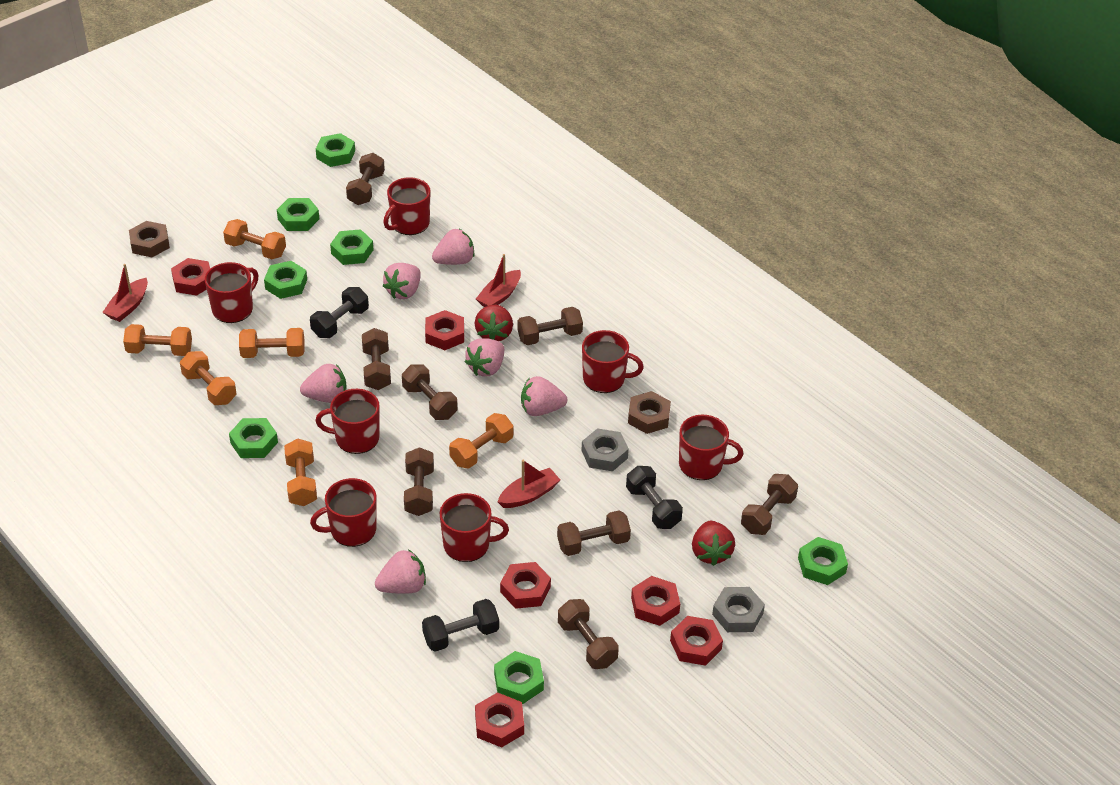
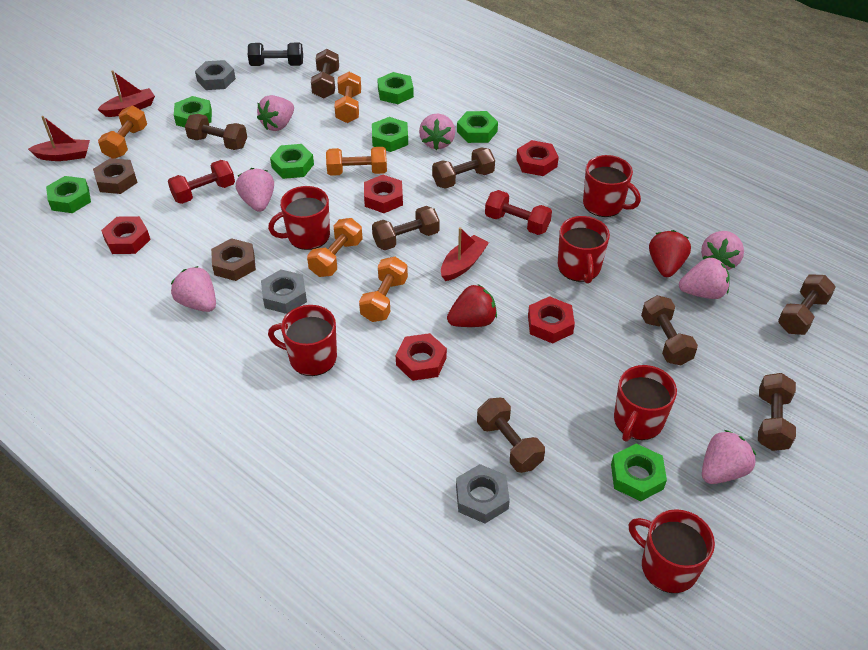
black dumbbell: [310,287,369,338] [422,599,499,652] [626,466,683,529] = 3 -> [248,43,303,66] = 1
grey nut: [581,428,629,471] [712,587,765,632] = 2 -> [195,60,236,90] [261,269,307,314] [456,464,510,523] = 3
orange dumbbell: [123,324,192,356] [180,351,236,405] [223,219,286,259] [239,328,305,358] [284,439,317,506] [449,413,513,468] = 6 -> [98,106,147,159] [307,218,363,277] [326,147,387,176] [334,72,361,123] [359,257,408,322] = 5
pink strawberry: [300,364,347,403] [375,549,426,594] [383,263,421,299] [432,229,475,265] [465,338,504,376] [521,376,567,416] = 6 -> [171,266,216,312] [236,168,274,212] [257,95,294,131] [419,114,455,150] [679,258,730,299] [701,231,744,270] [702,430,756,484] = 7
red dumbbell: none = 0 -> [168,160,235,204] [485,190,552,235] = 2
red mug: [205,262,258,323] [310,478,377,547] [316,389,379,454] [383,177,430,235] [440,493,509,562] [582,330,644,393] [679,415,743,480] = 7 -> [268,186,330,250] [268,305,337,376] [558,216,610,284] [583,155,641,217] [614,365,677,441] [629,509,715,593] = 6
red nut: [171,258,210,296] [425,310,464,350] [475,692,524,748] [500,562,551,609] [631,576,680,626] [670,616,723,666] = 6 -> [101,216,151,254] [364,175,403,213] [396,333,447,381] [516,140,559,176] [528,296,575,344] = 5

